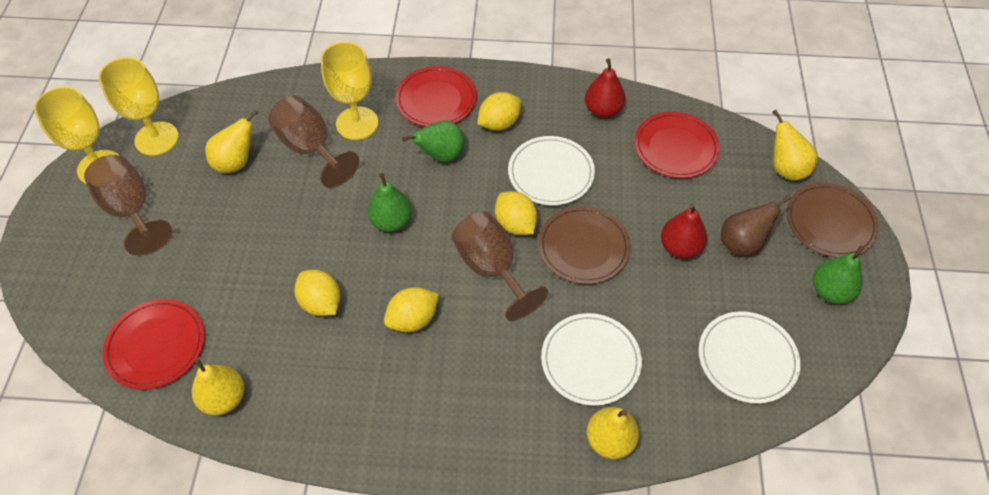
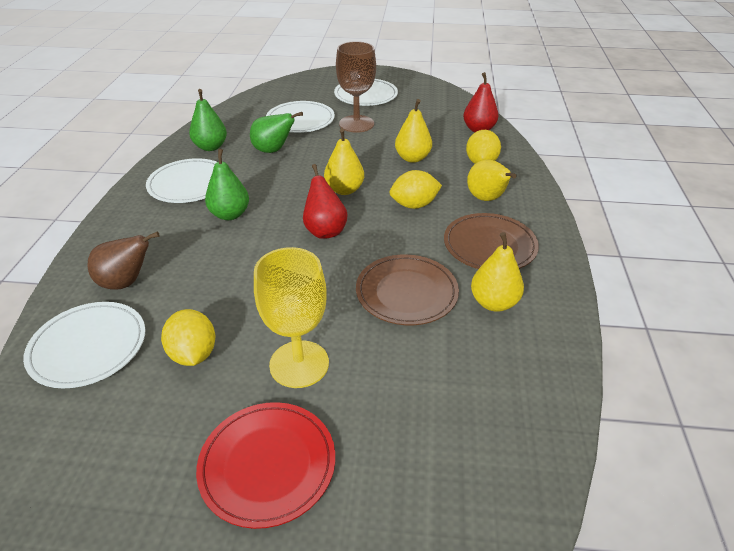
brown goblet: [84,155,172,256] [269,96,359,188] [452,211,548,321] = 3 -> [336,41,376,133] = 1
red plate: [103,299,205,390] [395,66,477,127] [634,112,720,178] = 3 -> [196,402,335,529] = 1
white plate: [508,136,595,206] [541,313,642,406] [698,311,800,404] = 3 -> [23,302,146,388] [146,158,217,203] [266,101,335,133] [334,79,398,106] = 4
yellow goblet: [34,87,118,184] [98,57,179,156] [321,42,378,140] = 3 -> [254,247,329,388] = 1
yellow lemon: [294,270,341,316] [384,287,439,332] [477,92,521,131] [495,191,537,235] = 4 -> [161,309,215,366] [390,170,442,209] [466,130,501,164] = 3

